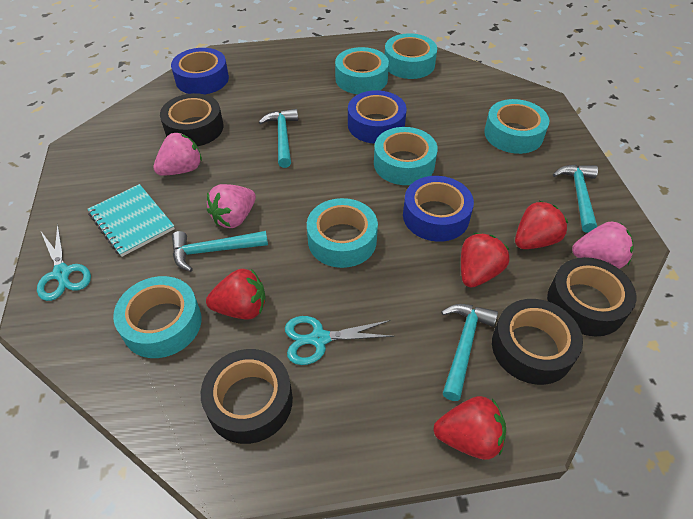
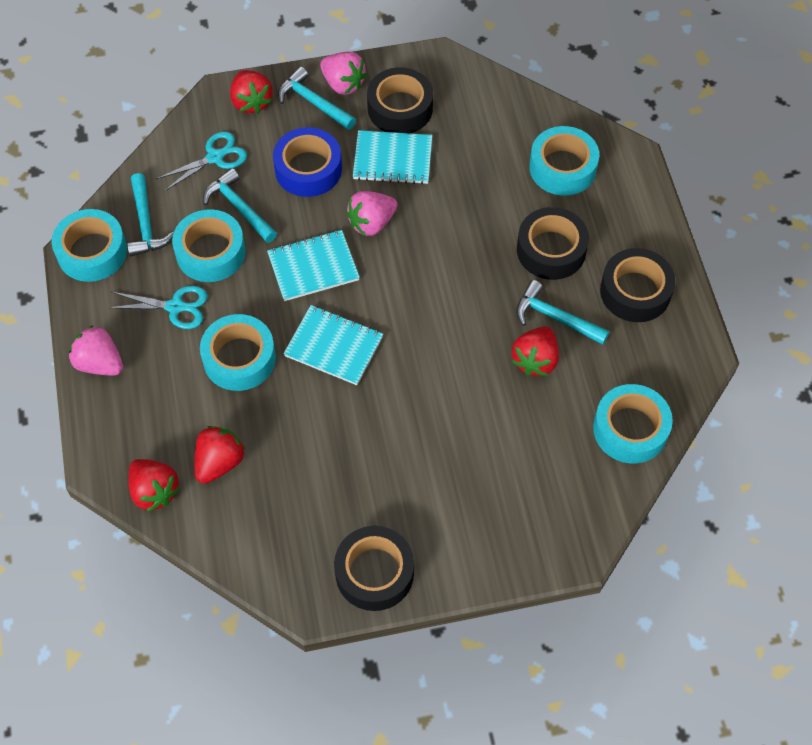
blue tape: [171,48,229,94] [348,90,407,144] [403,176,474,242] = 3 -> [273,127,342,197] = 1
turquoise notebook: [87,184,175,257] = 1 -> [267,230,360,301] [283,305,383,385] [353,130,432,184] = 3
turquoise tape: [113,276,202,358] [307,198,378,268] [335,47,389,94] [374,127,438,185] [385,33,437,79] [484,99,549,154] = 6 -> [52,209,127,282] [172,209,246,282] [200,314,276,391] [529,126,599,196] [593,384,673,464] = 5

